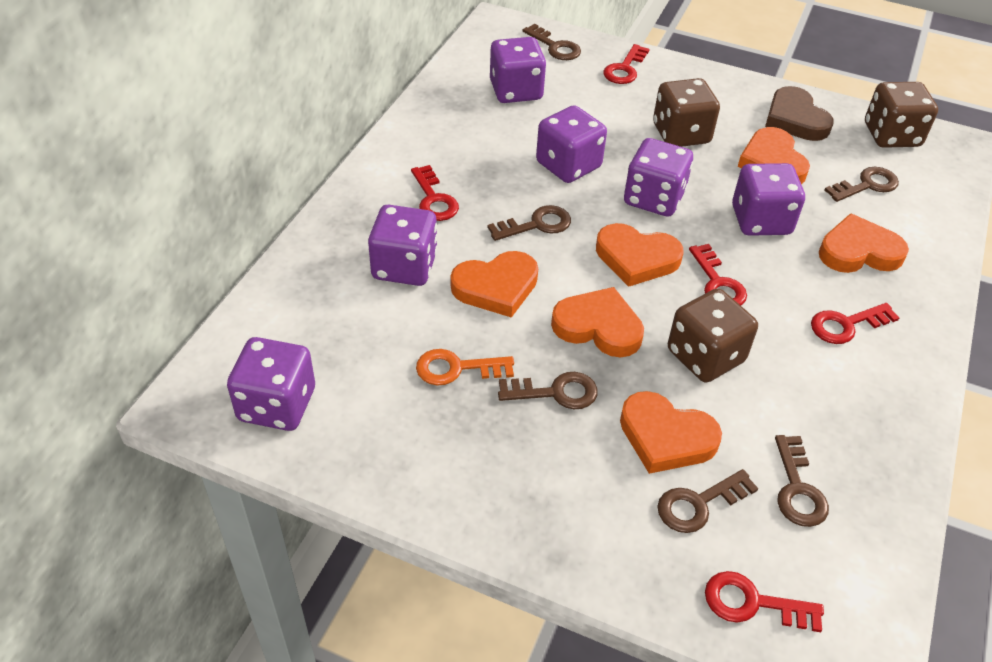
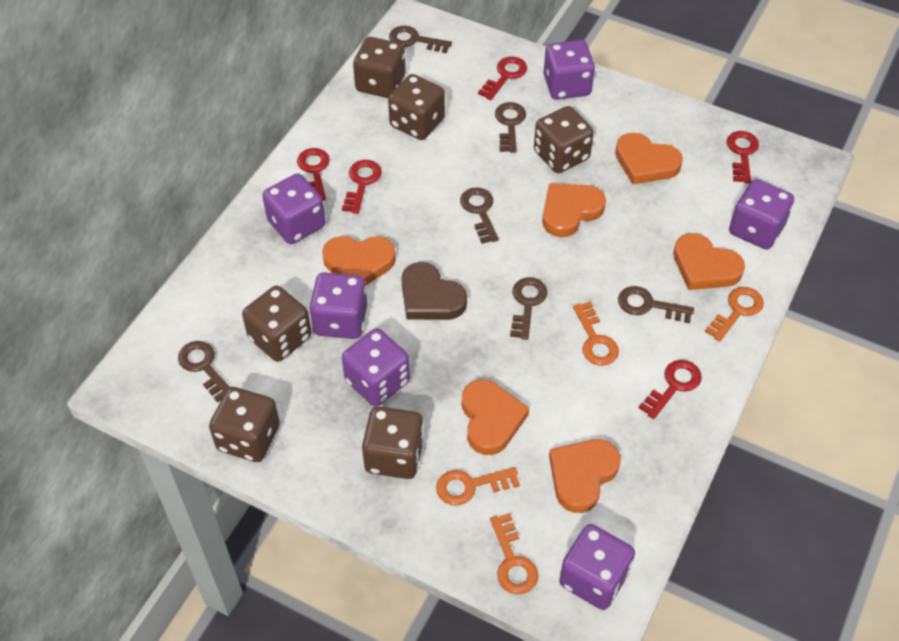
brown dice: [653,78,720,147] [668,288,758,383] [865,82,938,148] = 3 -> [209,387,280,462] [242,286,311,362] [353,37,406,98] [362,406,424,479] [388,74,445,140] [534,106,594,173] = 6
orange key: [416,349,514,386] = 1 -> [436,467,520,505] [490,513,538,595] [573,302,619,366] [705,287,764,342] = 4

